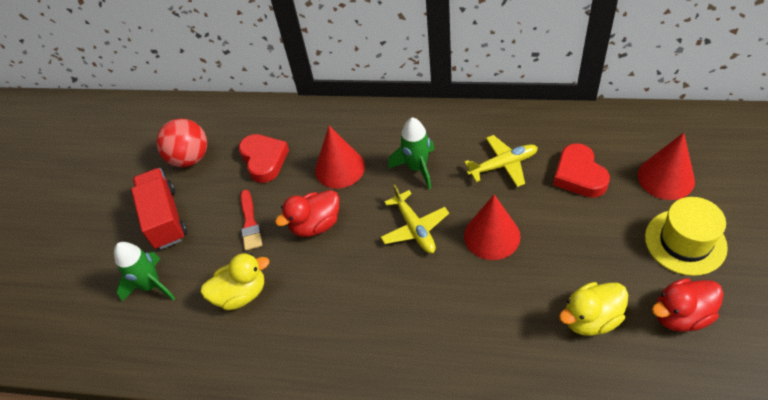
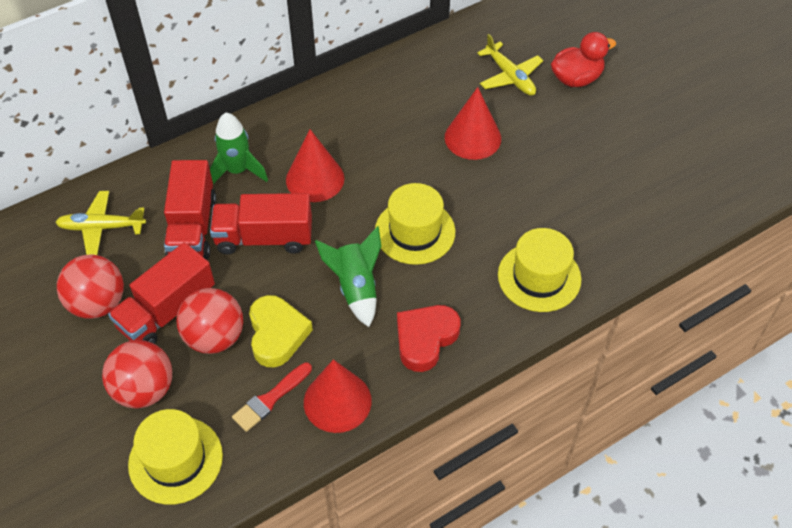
red ball: [156,119,207,167] = 1 -> [57,254,124,319] [102,340,172,409] [176,288,243,354] = 3
red duck: [275,190,339,237] [652,278,724,332] = 2 -> [551,32,616,87] = 1
red heart: [239,134,289,183] [553,143,610,198] = 2 -> [397,305,460,372] = 1
red truck: [131,168,187,249] = 1 -> [108,242,215,344] [164,160,216,260] [210,193,312,255] = 3
yellow duck: [200,253,269,310] [559,282,628,336] = 2 -> none = 0
yellow hat: [645,197,728,276] = 1 -> [128,409,223,505] [375,183,456,265] [498,228,581,312] = 3
yellow heart: none = 0 -> [249,295,313,367] = 1

